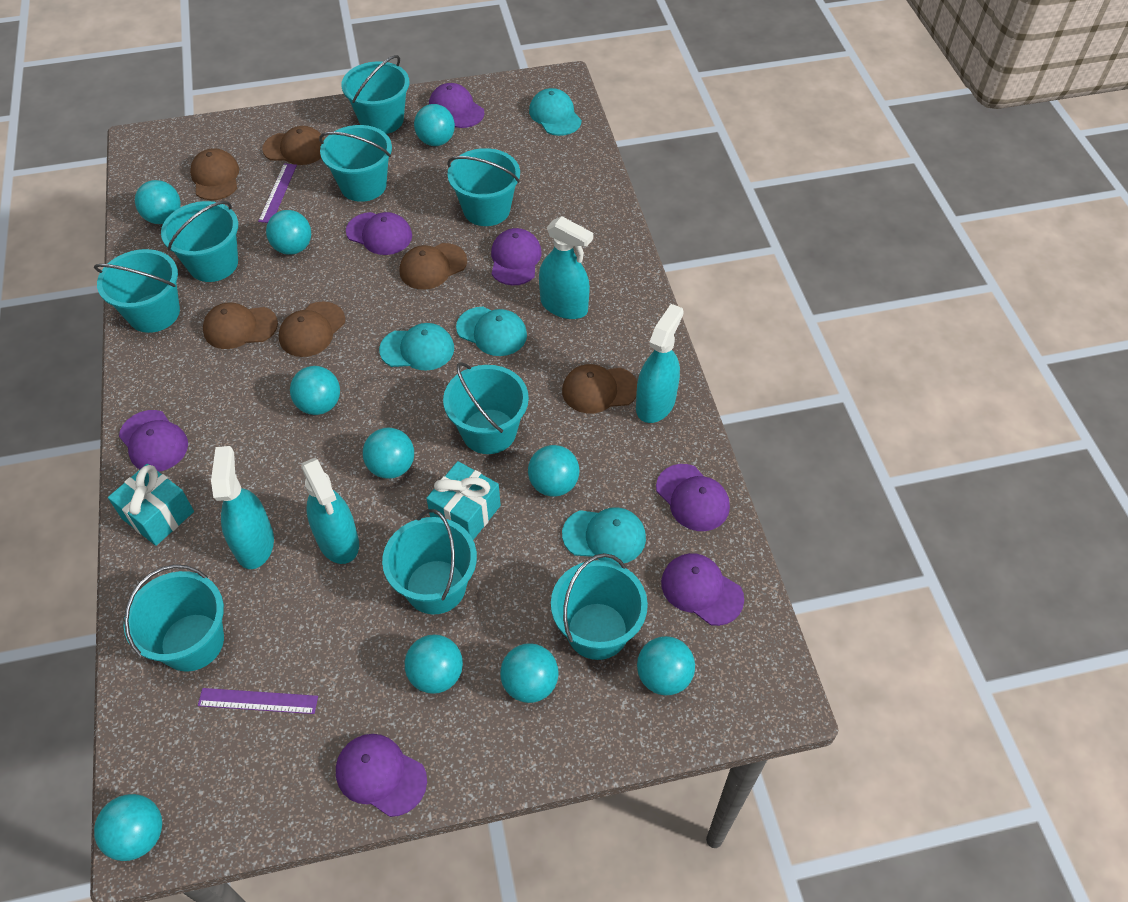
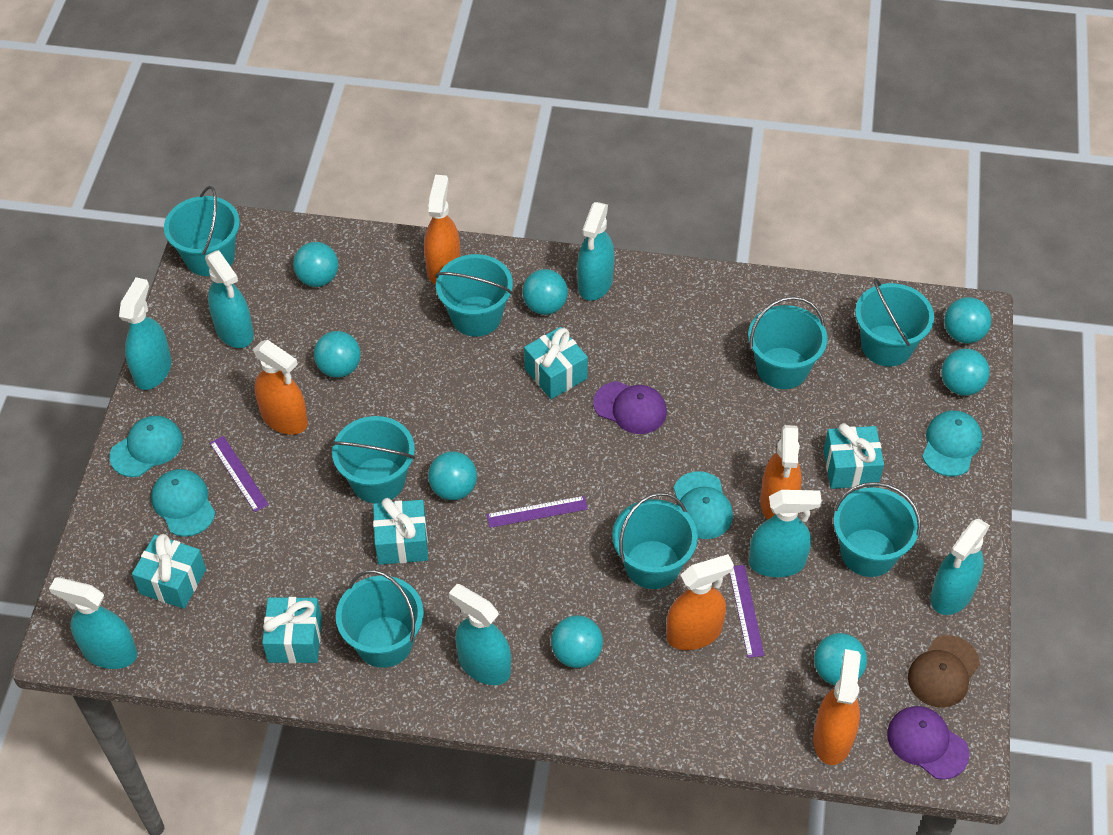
brown cap: [190,148,239,200] [203,302,278,349] [262,126,325,165] [279,301,345,357] [399,243,467,290] [562,364,637,413] = 6 -> [908,635,980,708] = 1
orange spray bottle: none = 0 -> [253,340,308,435] [424,175,460,285] [666,554,734,650] [760,425,802,520] [813,649,861,765] = 5
purple cap: [119,410,188,472] [336,734,427,817] [346,212,412,255] [429,83,484,128] [491,228,542,285] [656,464,730,531] [661,553,744,626] = 7 -> [593,381,667,434] [887,706,969,780] = 2
purple ruler: [198,688,318,714] [258,163,297,223] = 2 -> [210,436,269,512] [487,496,588,528] [730,565,764,658] = 3
turquoise ball: [94,794,162,861] [135,180,181,224] [266,210,311,255] [290,366,340,415] [363,428,414,479] [405,634,463,694] [414,104,455,146] [500,643,559,703] [528,445,579,497] [637,636,695,696] = 10 -> [293,242,338,287] [314,331,361,378] [428,451,477,500] [522,269,568,315] [551,615,603,668] [814,633,867,685] [941,349,990,396] [944,297,991,344] = 8
turquoise bucket: [94,249,180,333] [124,564,224,672] [161,201,238,282] [319,125,392,202] [341,55,409,134] [382,509,477,614] [443,362,529,454] [447,148,520,226] [551,553,648,660] = 9 -> [164,186,240,276] [331,416,415,503] [336,570,424,668] [435,254,513,336] [612,492,698,589] [748,296,828,389] [834,482,921,577] [855,278,934,367] = 8
turquoise gift: [108,464,194,546] [426,461,501,540] = 2 -> [132,534,206,609] [262,597,322,663] [373,498,428,565] [524,327,588,399] [823,423,884,489] = 5
turquoise spray bottle: [211,446,274,569] [301,457,359,564] [539,216,593,319] [636,304,684,423] = 4 -> [49,577,137,669] [119,277,172,390] [205,250,254,348] [449,584,511,685] [577,202,615,301] [749,490,822,577] [930,518,990,615] = 7

